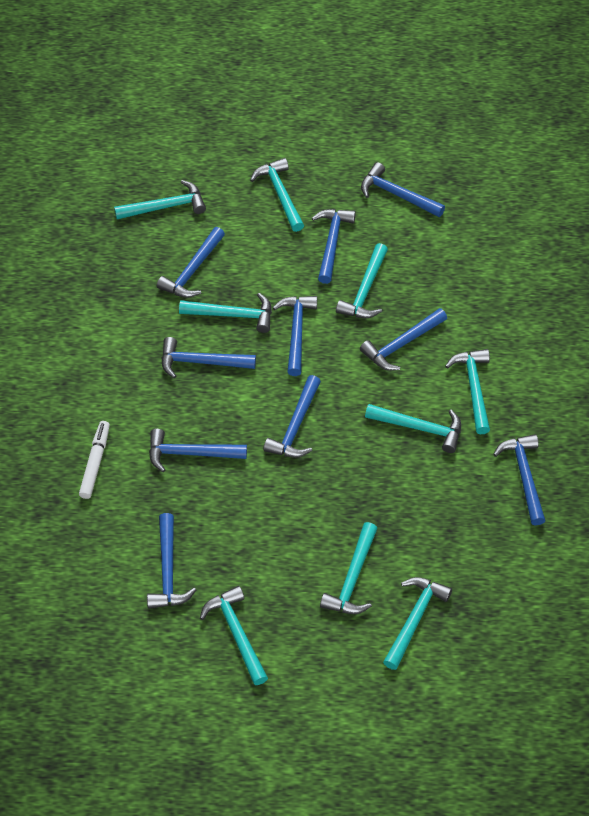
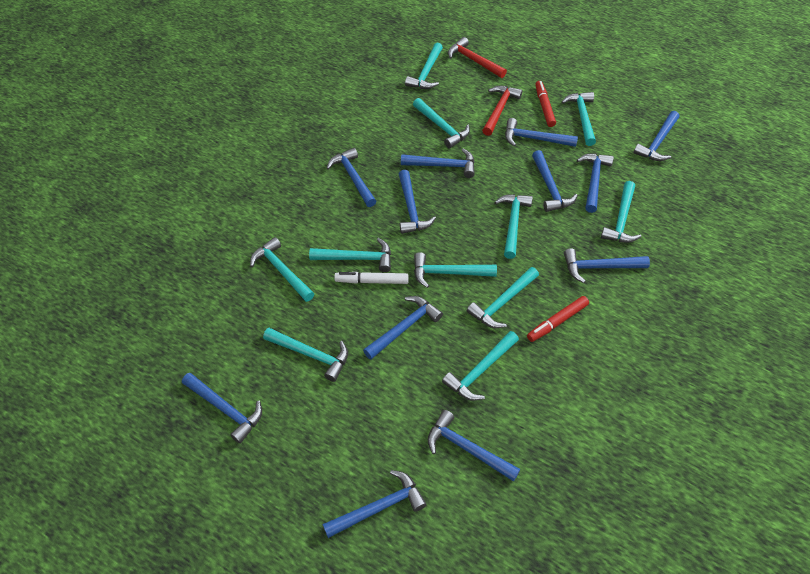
blue hammer: [147,513,196,609] [149,429,247,472] [157,227,225,298] [162,337,256,378] [263,375,321,458] [273,296,317,376] [312,209,356,284] [360,308,447,371] [361,162,445,217] [493,434,546,526] = 10 -> [182,373,262,444] [322,470,427,538] [327,148,377,207] [363,296,443,359] [399,170,436,234] [401,149,475,178] [428,410,520,482] [505,118,578,147] [532,150,578,212] [564,248,650,283] [577,154,614,213] [634,111,679,161] = 12
red hammer: none = 0 -> [448,37,507,78] [482,85,523,136] = 2
red marker: none = 0 -> [527,296,589,342] [535,81,556,127] = 2
turquoise hammer: [114,180,206,219] [179,293,272,333] [200,586,268,685] [250,158,304,232] [320,522,377,614] [336,243,388,318] [365,404,461,453] [383,577,452,670] [445,349,490,434] = 9 -> [250,237,314,302] [263,328,348,382] [309,238,391,272] [405,43,443,89] [413,98,470,148] [414,252,497,288] [442,331,519,401] [467,267,539,328] [495,194,533,259] [562,92,596,146] [601,181,641,243] = 11

